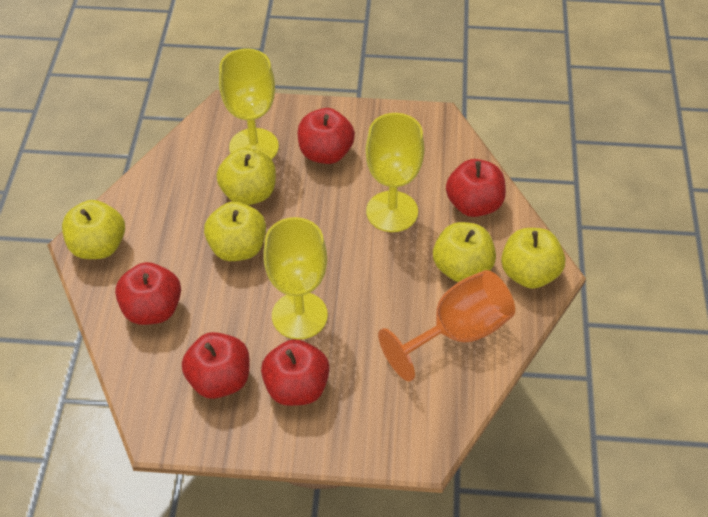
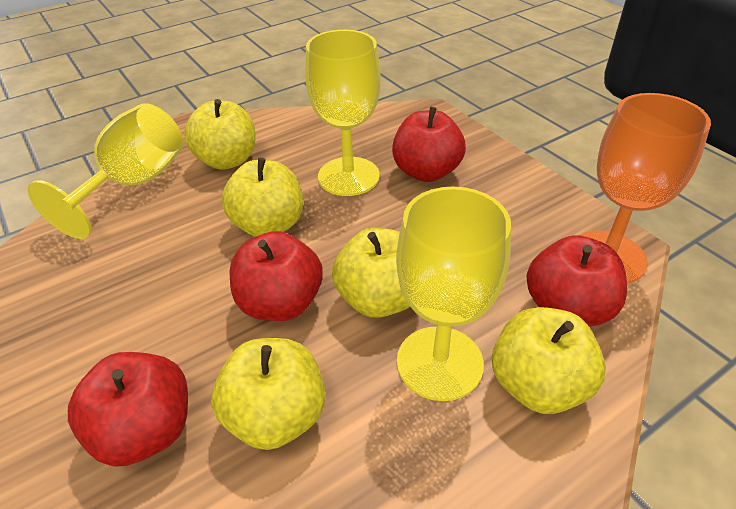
red apple: [115,262,181,325] [182,332,249,399] [261,339,330,406] [298,108,355,164] [446,159,506,217] = 5 -> [68,352,188,467] [229,231,323,321] [392,107,466,182] [526,235,627,327] = 4

